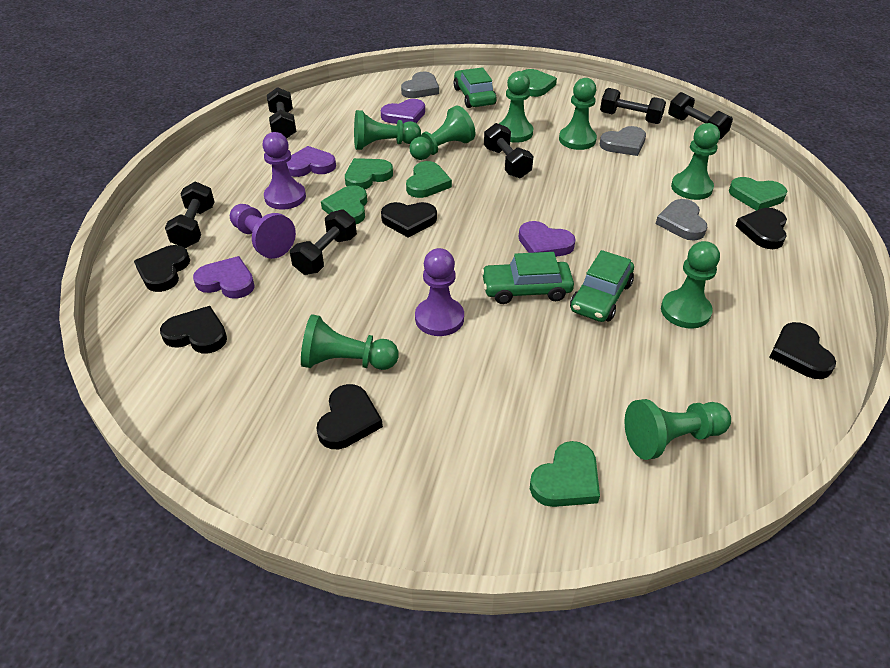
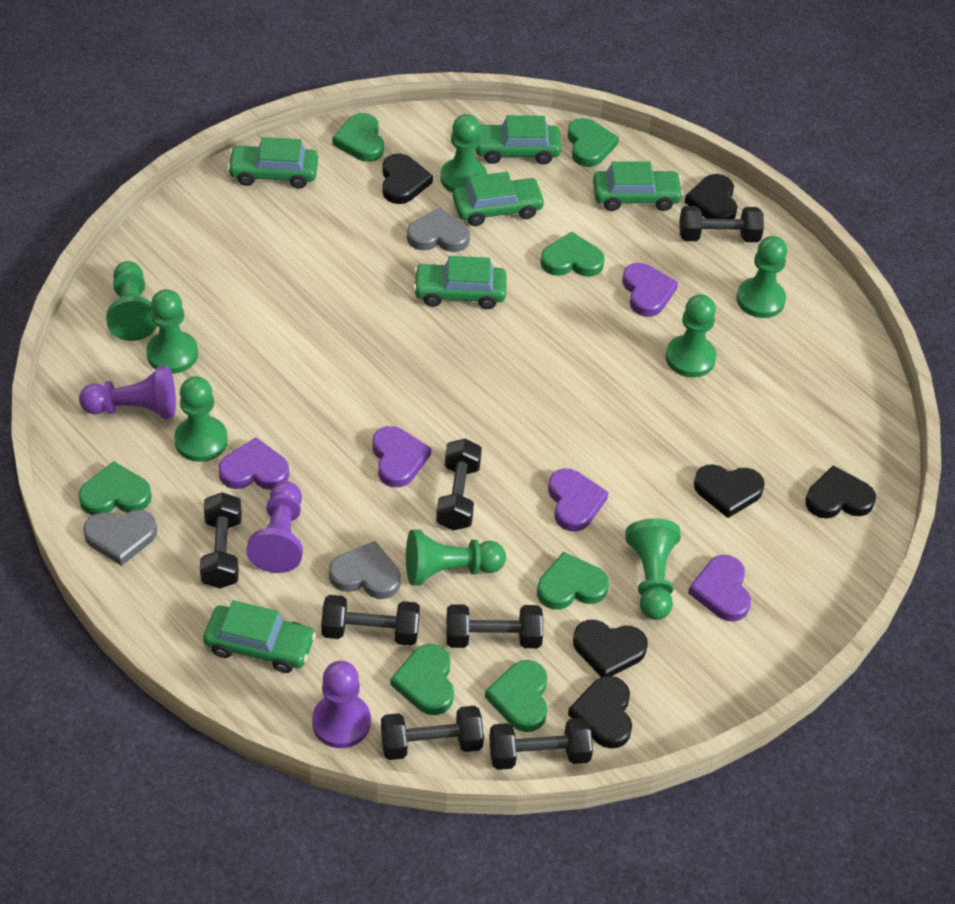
black dumbbell: [165,182,215,248] [267,87,296,139] [290,209,357,275] [484,123,533,178] [600,88,666,124] [668,92,733,140] = 6 -> [200,492,242,589] [321,595,420,646] [381,706,484,760] [436,439,482,530] [446,604,543,648] [489,718,593,770] [680,206,764,242] = 7
green car: [454,67,497,108] [481,252,574,304] [570,250,634,322] = 3 -> [203,600,316,673] [227,137,318,189] [413,256,507,309] [453,172,545,226] [475,115,561,164] [593,161,684,211] = 6
green heart: [321,185,367,224] [345,158,393,189] [406,161,452,198] [522,69,557,97] [530,441,600,507] [729,177,787,211] = 6 -> [78,461,152,515] [332,113,384,162] [390,644,454,715] [485,660,548,732] [537,552,609,610] [541,232,605,277] [567,118,619,167] = 7
purple heart: [193,256,255,299] [286,146,336,177] [381,99,425,124] [519,221,576,257] = 4 -> [218,437,289,490] [372,426,431,487] [548,469,608,531] [622,263,678,317] [688,555,751,622] = 5

